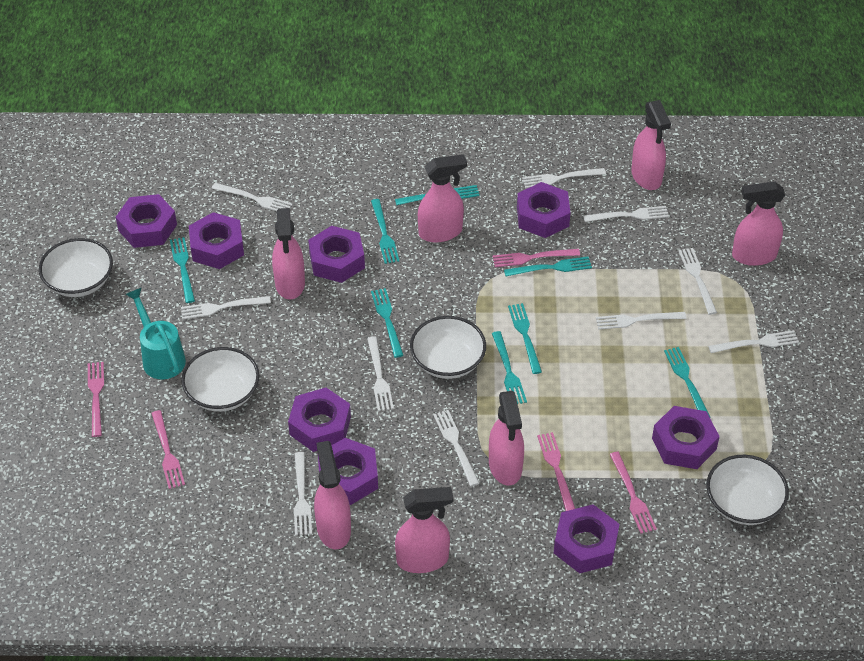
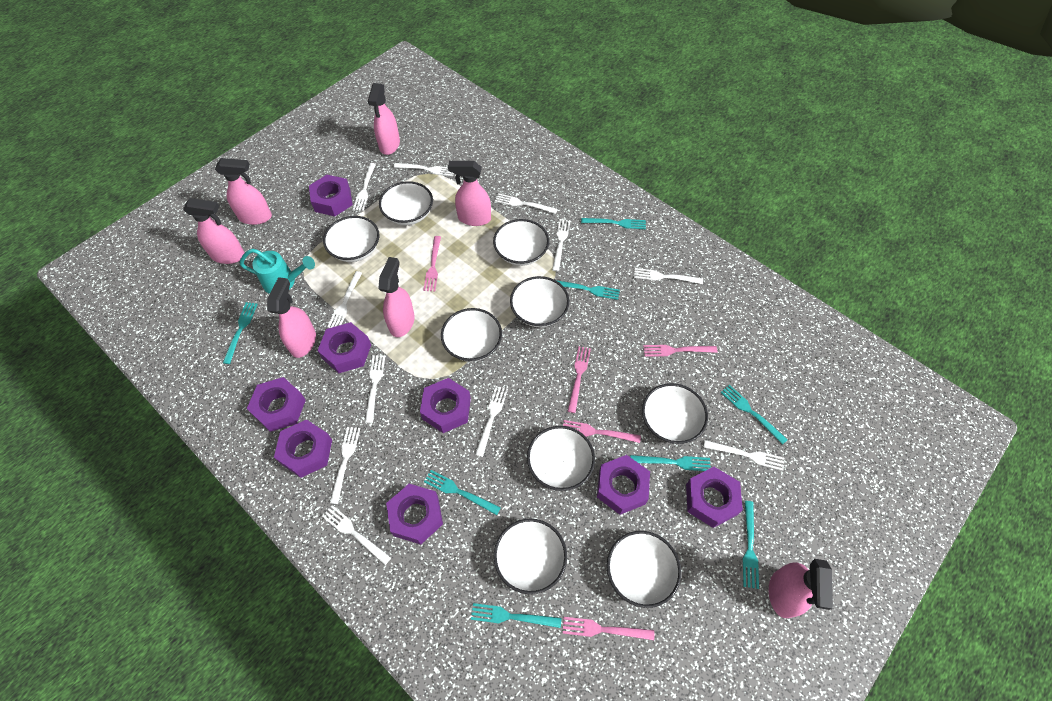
white bowl: [39,238,113,297] [181,347,259,412] [410,316,486,379] [706,455,789,525] = 4 -> [323,216,379,262] [379,181,433,225] [441,308,502,362] [493,219,549,266] [494,519,567,594] [510,276,569,327] [527,426,595,491] [607,531,681,608] [642,383,708,444] = 9
white fork: [181,296,271,320] [212,183,293,211] [294,452,312,536] [367,336,394,411] [433,410,479,486] [522,168,606,188] [583,206,669,222] [596,312,686,330] [678,248,717,315] [708,330,799,353] = 10 -> [322,505,391,565] [327,271,362,328] [330,427,361,504] [353,163,376,211] [365,355,385,423] [394,163,454,176] [475,386,508,457] [495,193,558,214] [552,219,571,271] [634,268,703,284] [703,440,784,471] = 11

